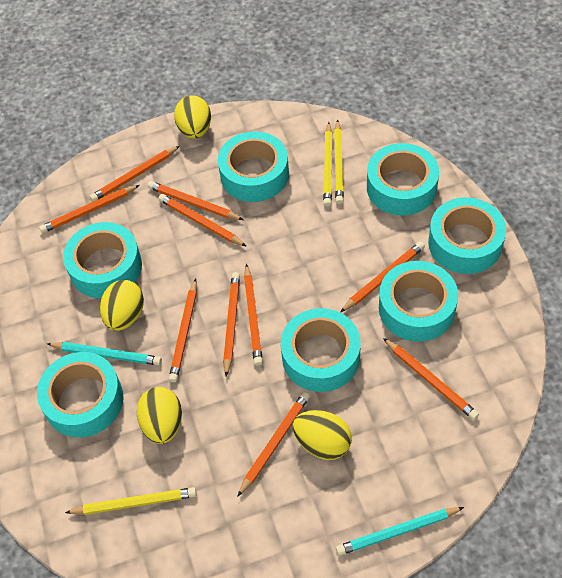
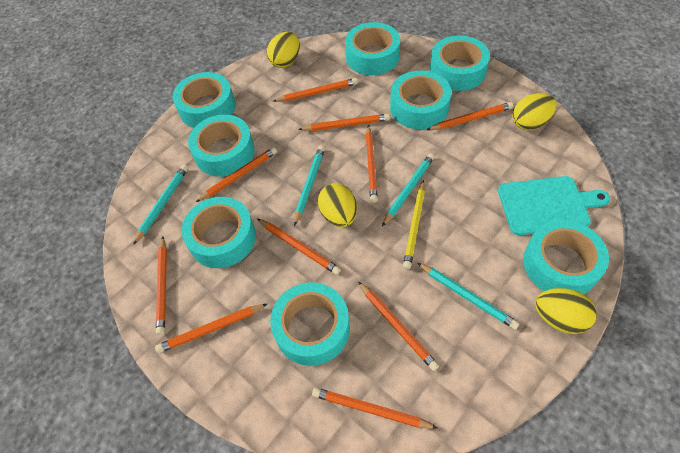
turquoise cutting board: none = 0 -> [498,176,610,235] = 1
turquoise pencil: [47,342,162,366] [336,507,464,555] = 2 -> [133,165,188,245] [294,146,325,226] [382,153,435,226] [417,263,520,330] = 4
turquoise tape: [37,352,124,438] [63,222,142,298] [218,131,289,202] [281,308,361,392] [367,143,439,215] [379,261,458,342] [428,197,506,274] = 7 -> [173,72,235,128] [181,197,256,268] [188,115,255,177] [270,282,350,366] [345,22,400,75] [390,70,451,129] [430,35,490,91] [523,220,609,294] = 8
yellow pencil: [65,487,197,515] [323,122,332,207] [334,120,344,204] = 3 -> [403,180,425,269] = 1

